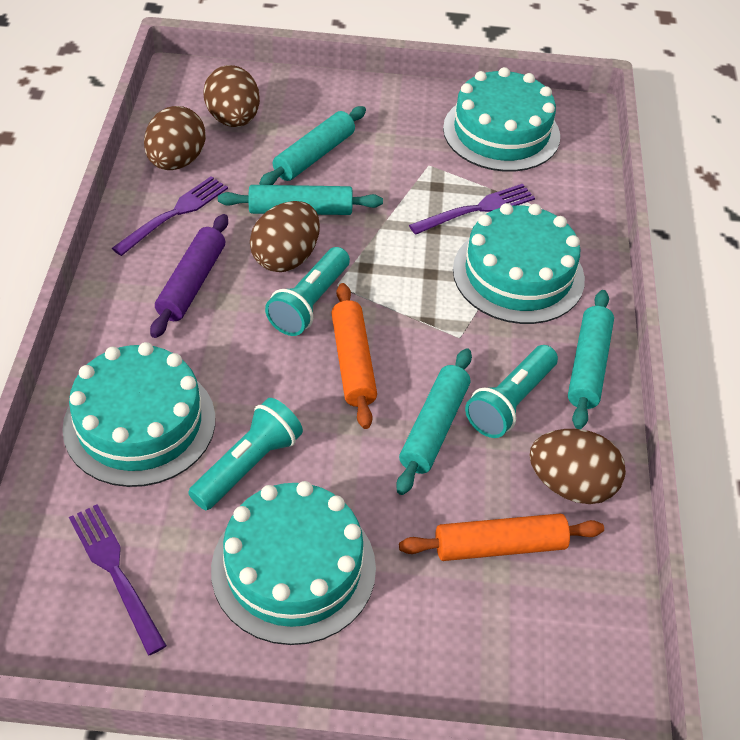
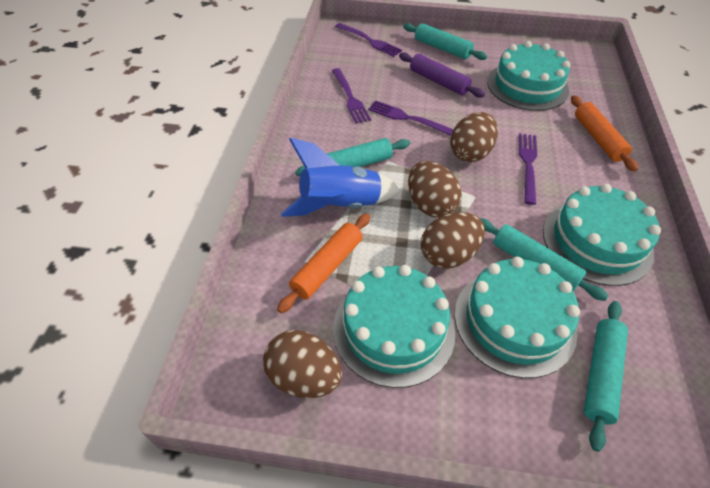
blue rocket: none = 0 -> [281,138,401,217] = 1
purple fork: [69,504,167,655] [112,176,228,256] [409,184,535,235] = 3 -> [332,68,371,124] [335,23,402,57] [368,101,453,136] [519,133,537,205] = 4
turquoise flashlight: [188,398,303,510] [265,247,350,336] [465,345,558,438] = 3 -> none = 0

